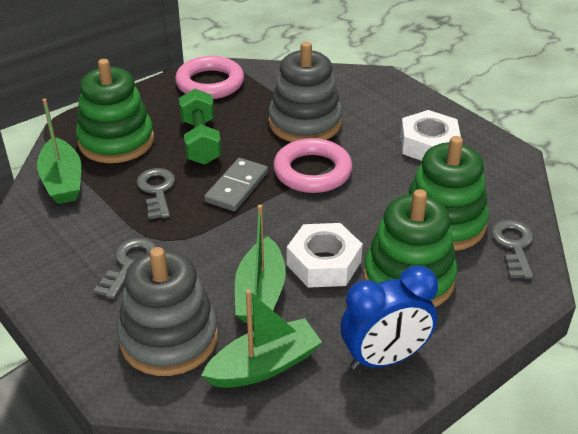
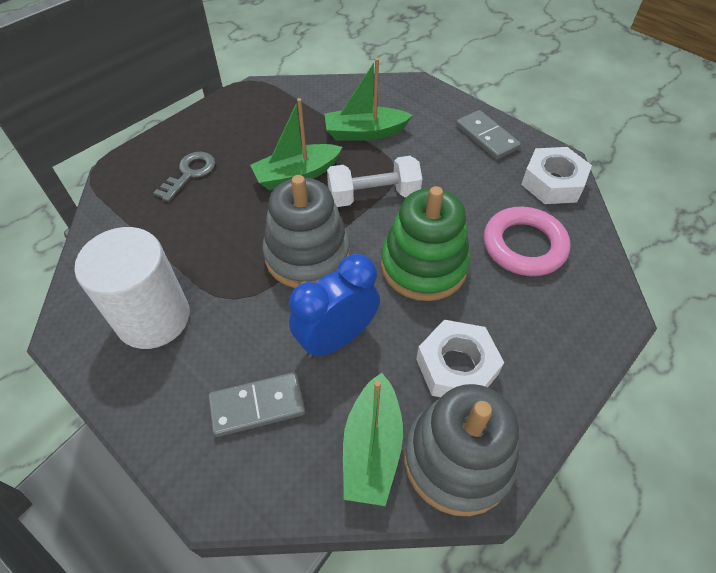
green dumbbell: [179,89,222,165] = 1 -> none = 0
green stacking toy: [76,59,154,163] [364,189,457,307] [407,136,489,251] = 3 -> [381,186,470,301] = 1
grey domino: [204,158,268,211] = 1 -> [209,372,306,437] [456,110,521,160] = 2
grey key: [93,238,157,299] [137,168,175,219] [491,220,533,279] = 3 -> [153,152,215,202] = 1
pink ring: [175,56,244,99] [273,138,352,193] = 2 -> [484,207,571,276] = 1
white cylinder: none = 0 -> [75,227,190,349] = 1
white dumbbell: none = 0 -> [327,156,422,207] = 1

